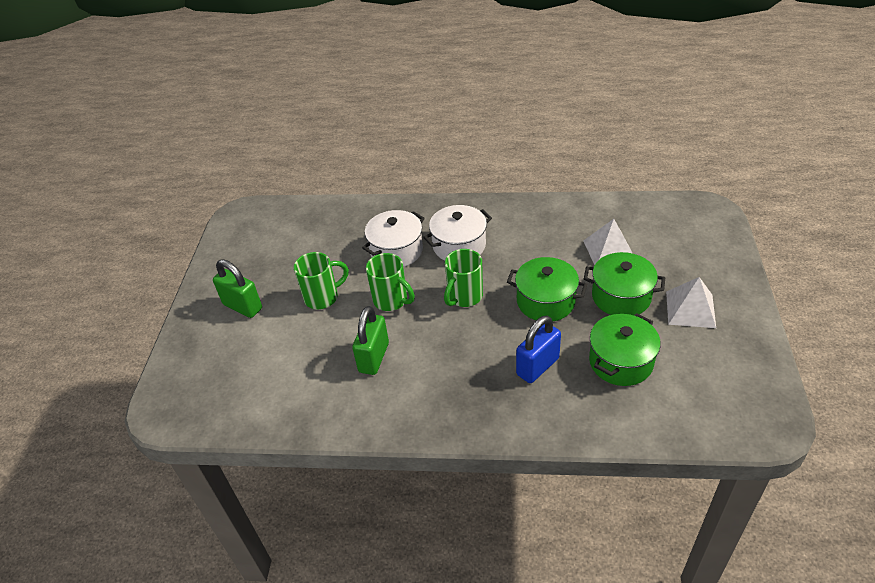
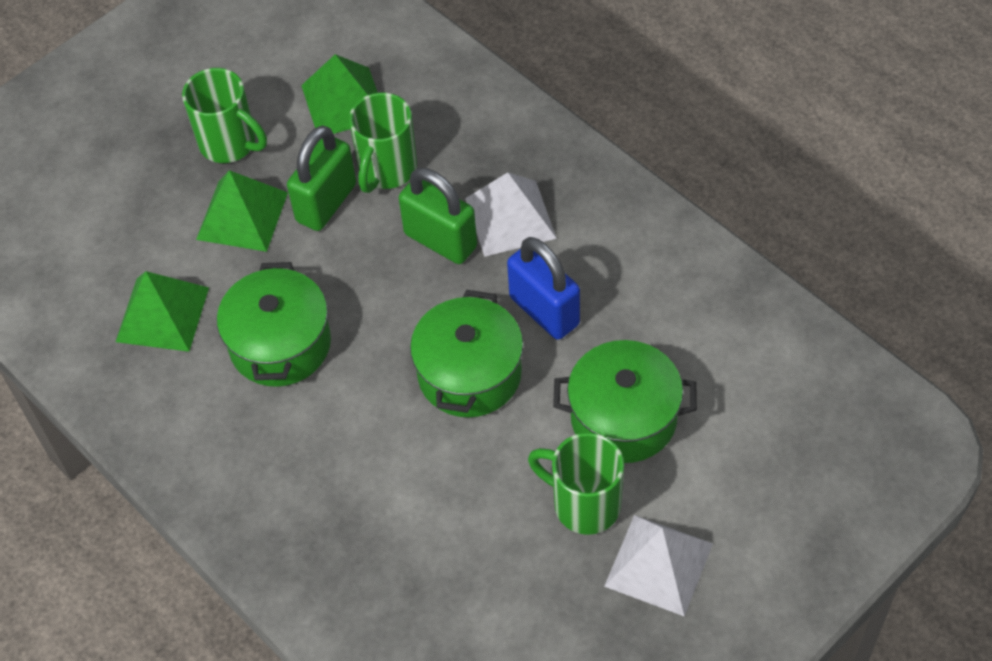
green pyramid: none = 0 -> [116,271,209,352] [196,170,288,252] [301,54,378,134] = 3
white pot: [362,210,425,267] [423,205,492,261] = 2 -> none = 0

